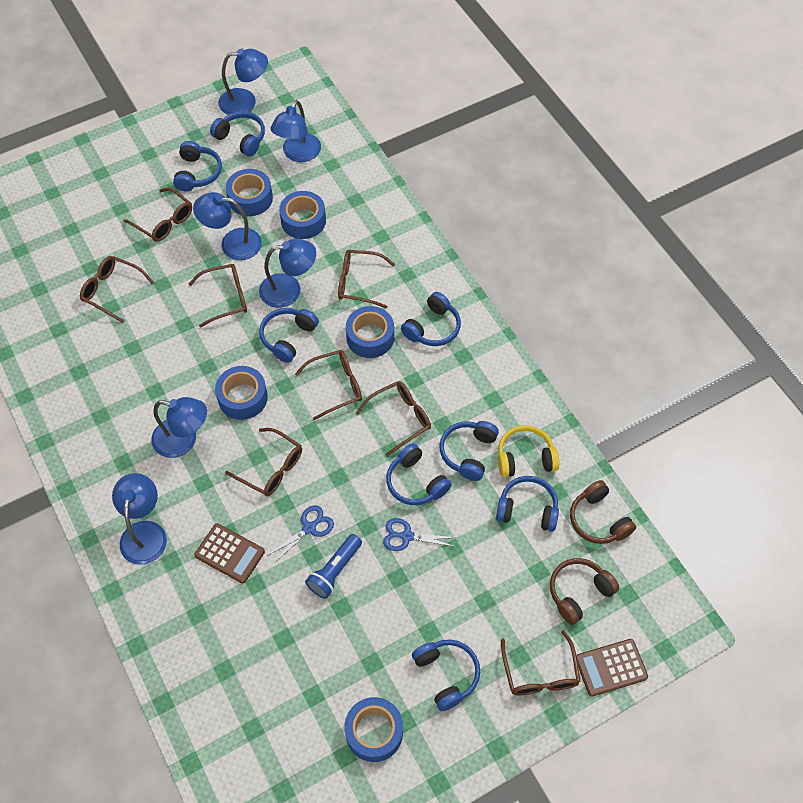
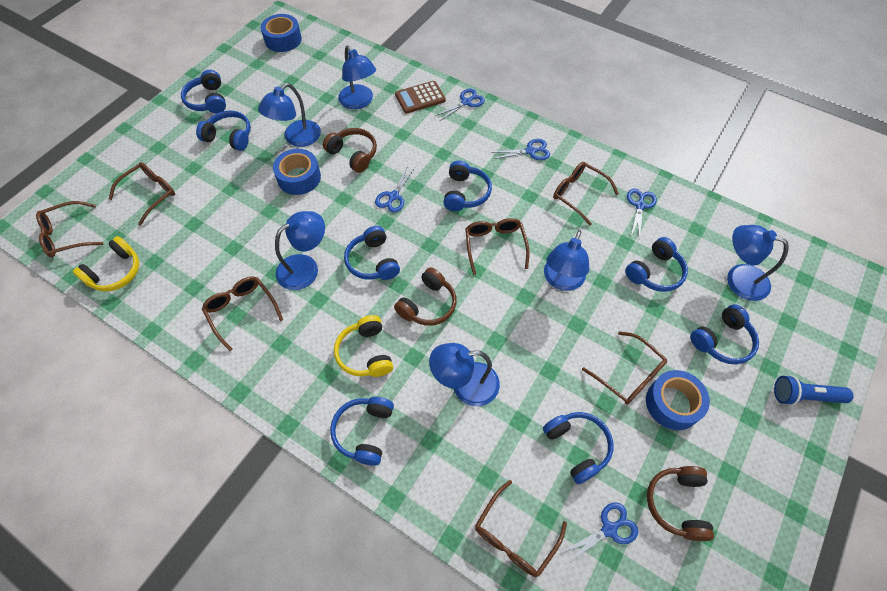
blue scissors: [267,505,334,563] [383,518,458,551] = 2 -> [375,166,415,212] [435,89,485,121] [491,139,550,160] [562,502,638,564] [627,189,657,240] = 5
blue tape: [215,366,268,420] [226,169,273,216] [279,191,326,239] [345,697,403,762] [346,306,394,358] = 5 -> [261,14,302,52] [273,149,321,195] [646,370,710,430] = 3
brown calculator: [194,523,265,584] [576,639,648,697] = 2 -> [395,81,446,114] = 1
brown glasses: [80,256,154,323] [123,188,192,242] [189,264,247,328] [225,428,302,496] [295,350,362,420] [338,250,395,309] [356,381,431,456] [501,630,581,695] = 8 -> [36,201,103,257] [109,162,175,226] [202,277,283,351] [465,218,530,275] [475,480,567,577] [553,162,619,225] [582,331,667,405] = 7
brown headphones: [550,558,619,625] [570,480,636,544] = 2 -> [323,128,377,173] [394,267,457,326] [647,466,714,541] = 3
yellow headphones: [498,425,560,477] = 1 -> [73,236,139,291] [334,315,393,377] = 2

